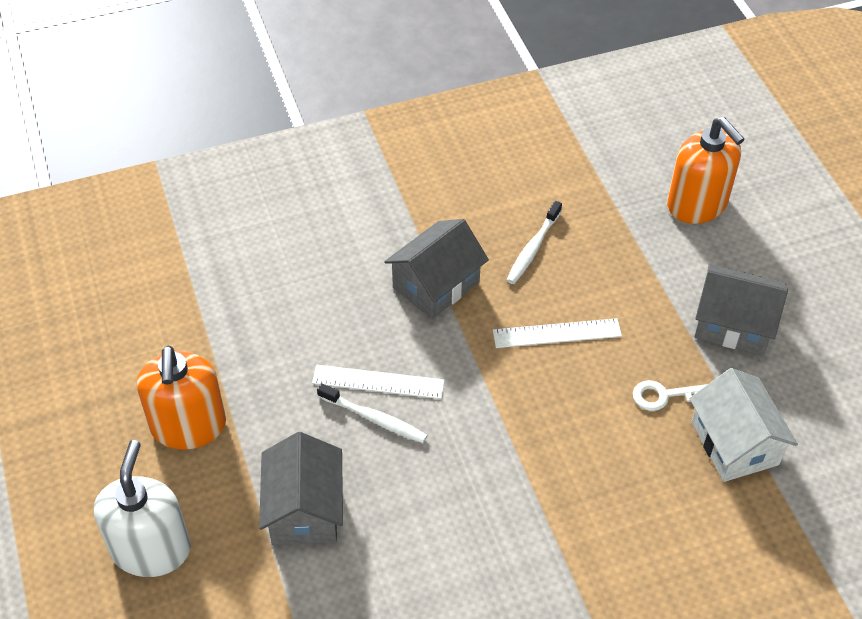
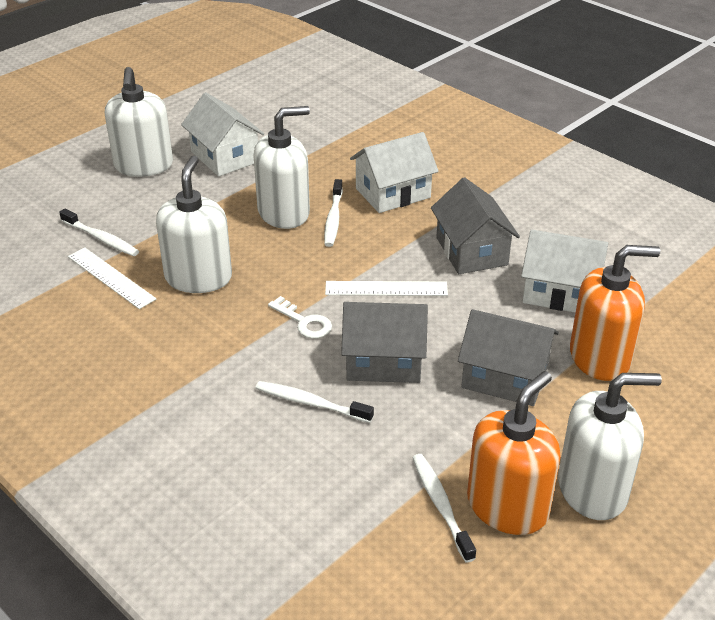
white house: [689,368,798,482] = 1 -> [181,92,264,177] [350,132,439,213] [521,229,608,313] = 3
white soap dispenser: [94,440,191,577] = 1 -> [105,67,173,177] [156,156,232,293] [254,106,310,229] [558,373,662,520] = 4
white toothbrush: [317,383,428,443] [507,201,562,284] = 2 -> [59,209,139,256] [256,381,374,423] [324,179,343,247] [412,454,476,562] = 4

